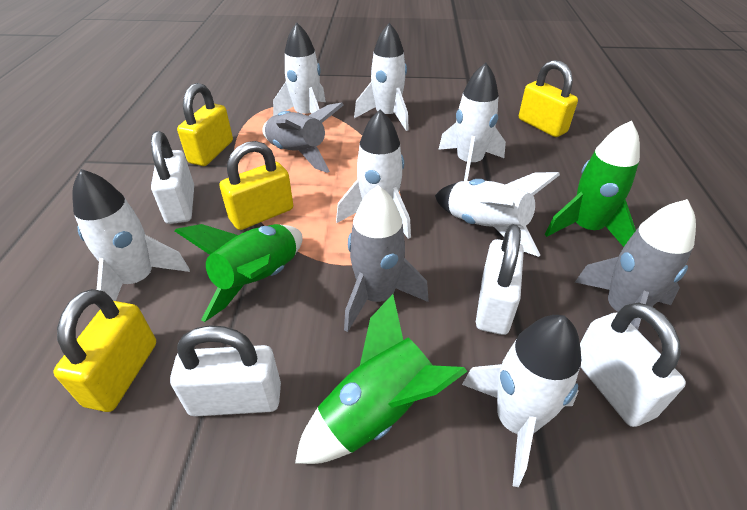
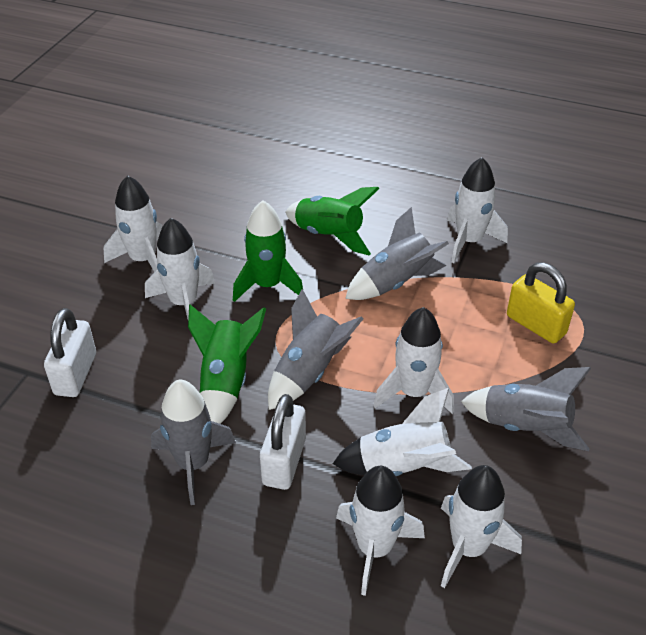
grey rocket: [262,103,343,173] [344,185,428,332] [575,199,696,330] = 3 -> [151,380,236,505] [268,289,363,410] [345,207,449,300] [461,367,591,451] = 4
white padlock: [151,131,194,224] [170,325,281,417] [476,224,524,335] [580,302,686,427] = 4 -> [44,308,96,397] [260,394,306,490] = 2
yellow padlock: [53,289,156,412] [177,83,233,166] [219,141,293,230] [519,60,578,137] = 4 -> [507,262,575,343] = 1

